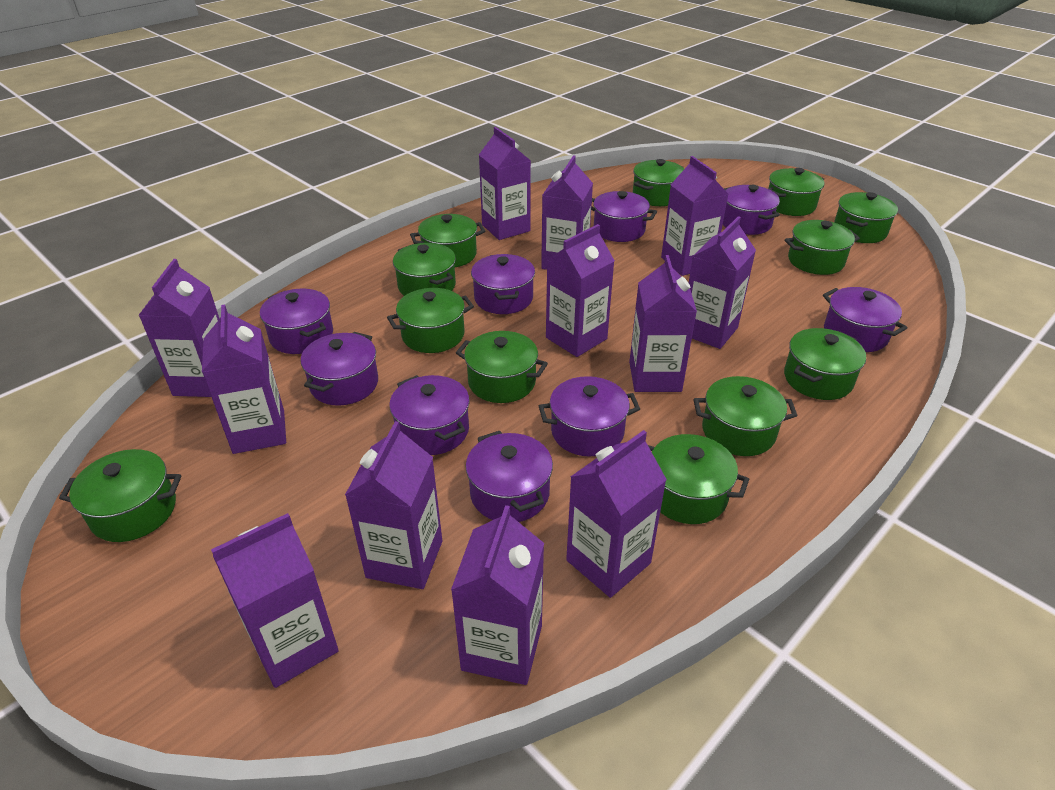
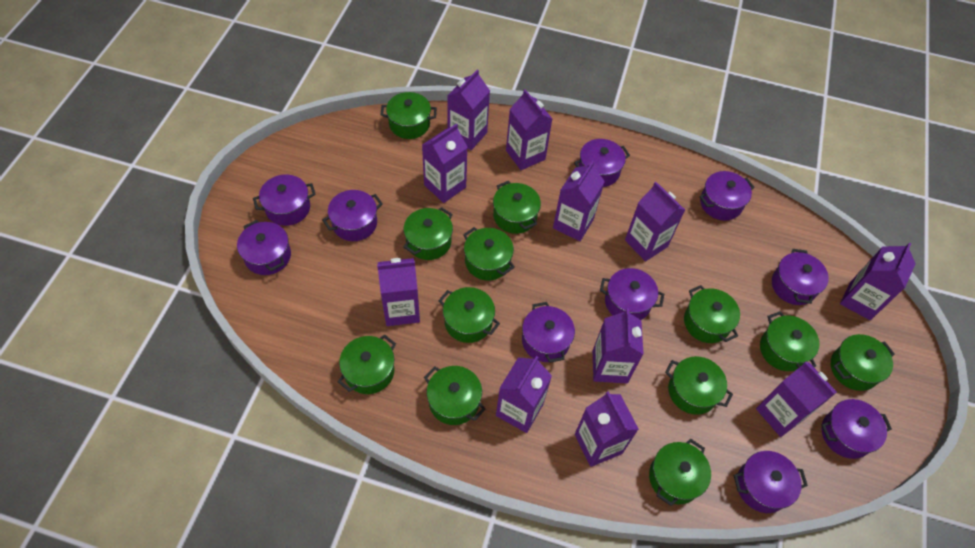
purple carton: [139,259,220,397] [202,304,286,454] [211,513,339,688] [345,421,442,589] [451,505,544,685] [479,127,531,240] [541,155,593,270] [546,224,615,357] [566,430,667,598] [629,255,697,392] [661,156,728,276] [689,216,756,349] = 12 -> [377,258,420,326] [422,124,468,203] [447,69,490,150] [496,356,552,433] [506,89,552,170] [553,161,605,241] [575,391,639,467] [593,308,644,383] [625,182,685,261] [756,361,837,437] [840,243,916,320] = 11
purple pot: [260,289,333,354] [301,332,378,406] [389,375,470,455] [465,431,553,522] [471,254,535,314] [539,376,640,457] [591,191,657,242] [723,185,780,235] [823,287,907,352] = 9 -> [237,220,291,275] [253,175,316,226] [322,190,383,241] [522,302,575,363] [574,139,630,187] [600,268,664,320] [699,171,755,221] [734,451,808,513] [772,249,829,305] [821,399,892,459] = 10

